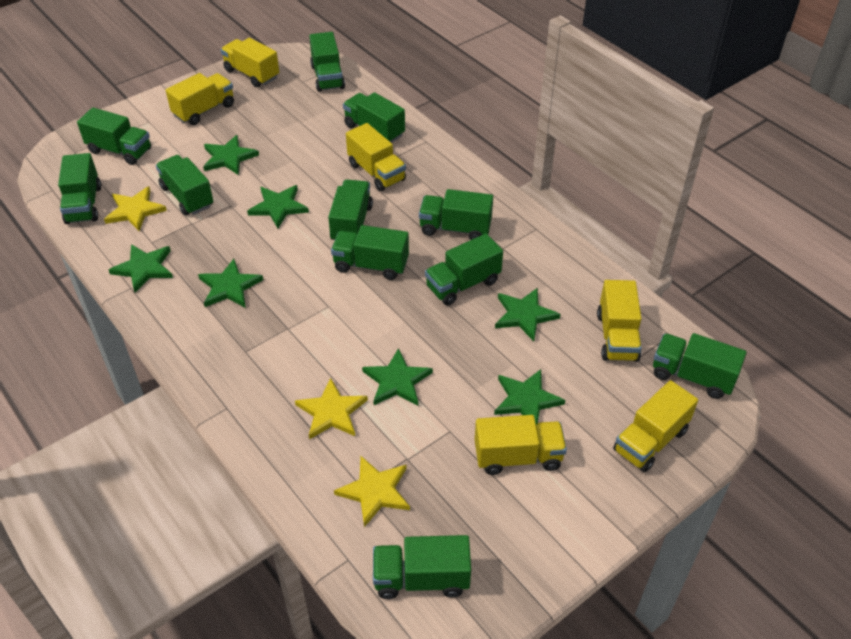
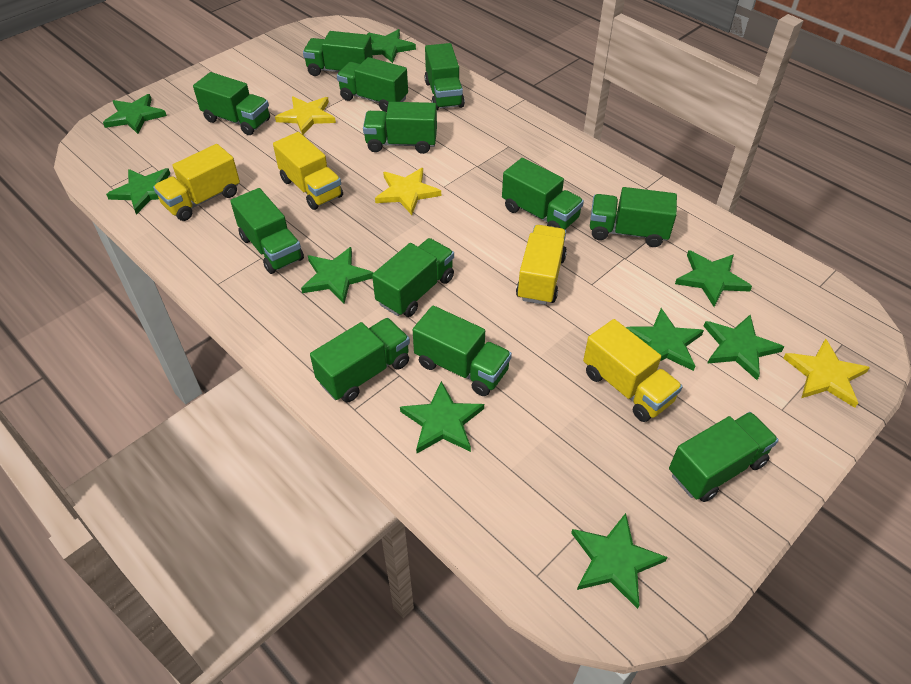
green star: [109,244,173,293] [198,259,263,308] [203,135,259,175] [247,185,309,228] [362,348,433,406] [494,369,565,425] [495,288,561,341] = 7 -> [103,94,167,134] [106,168,170,215] [301,247,374,304] [367,29,416,63] [400,381,484,453] [571,513,668,609] [626,308,704,371] [675,250,752,307] [704,315,784,380] = 9
green truck: [58,153,101,224] [77,108,151,165] [156,155,213,216] [309,32,345,92] [328,180,373,240] [331,225,409,280] [343,92,405,143] [373,535,471,599] [419,189,493,240] [425,234,503,305] [653,333,746,399] = 11 -> [193,72,270,135] [230,188,304,274] [303,31,373,76] [310,318,410,403] [337,57,408,112] [363,102,437,154] [372,238,454,317] [413,306,512,396] [425,43,465,110] [502,158,584,230] [590,187,677,247] [669,412,779,502] = 12
yellow truck: [166,73,234,125] [221,38,279,87] [346,123,406,191] [475,415,567,475] [597,280,642,362] [613,380,698,472] = 6 -> [153,144,240,221] [273,132,343,210] [516,225,567,305] [583,319,683,422] = 4

